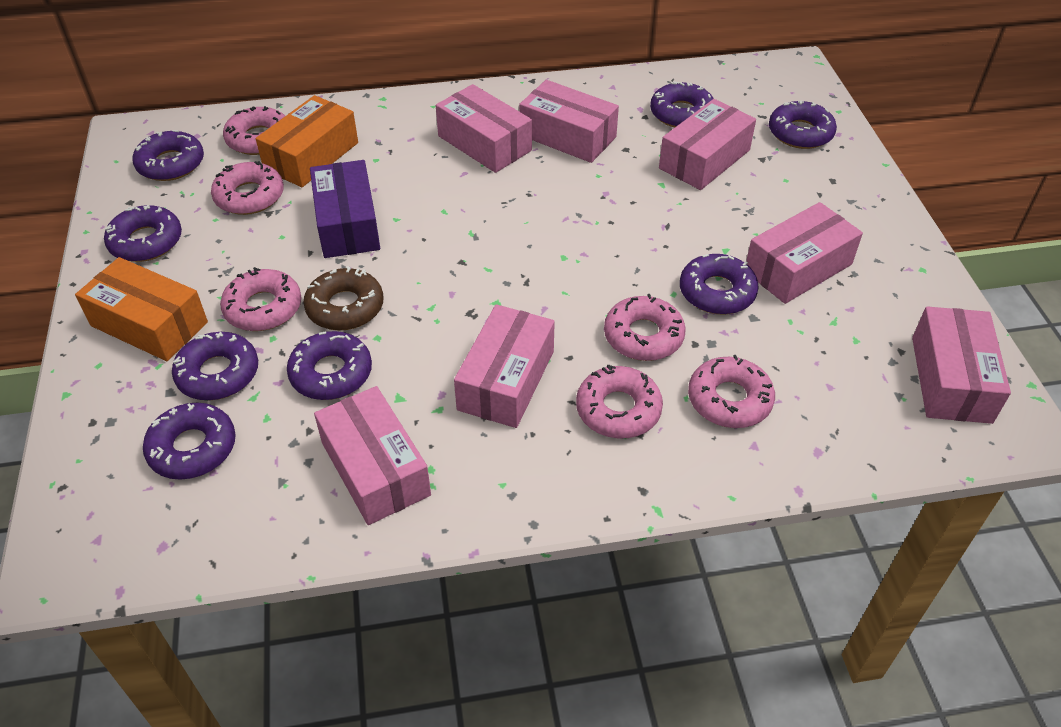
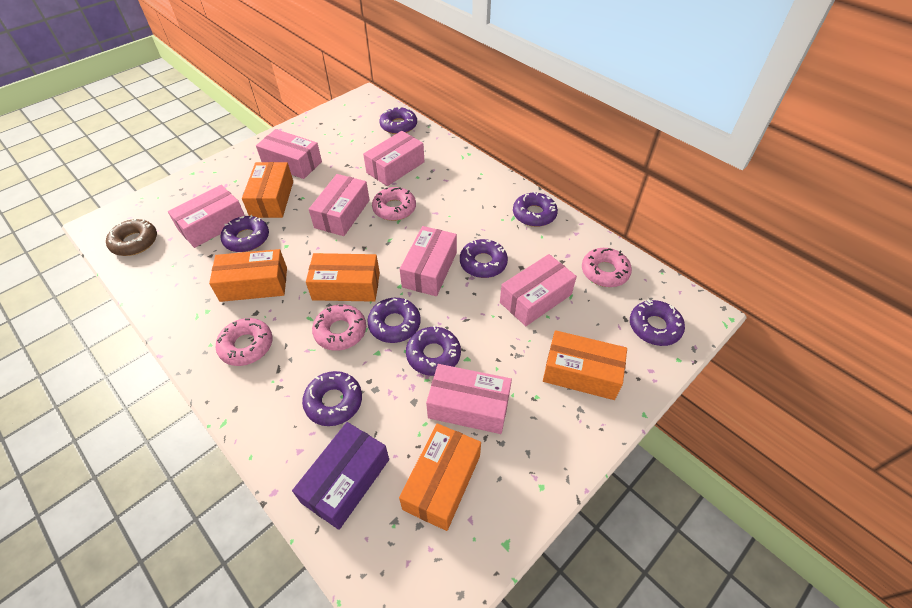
orange box: [75,257,208,361] [256,95,358,187] = 2 -> [209,249,287,302] [242,162,293,218] [306,253,380,302] [399,423,481,531] [543,330,627,400] = 5
pink donut: [211,161,284,215] [220,267,301,331] [223,106,285,155] [576,365,663,438] [604,294,686,361] [688,355,775,428] = 6 -> [215,318,272,366] [312,304,366,351] [372,187,416,221] [582,248,632,287] = 4

